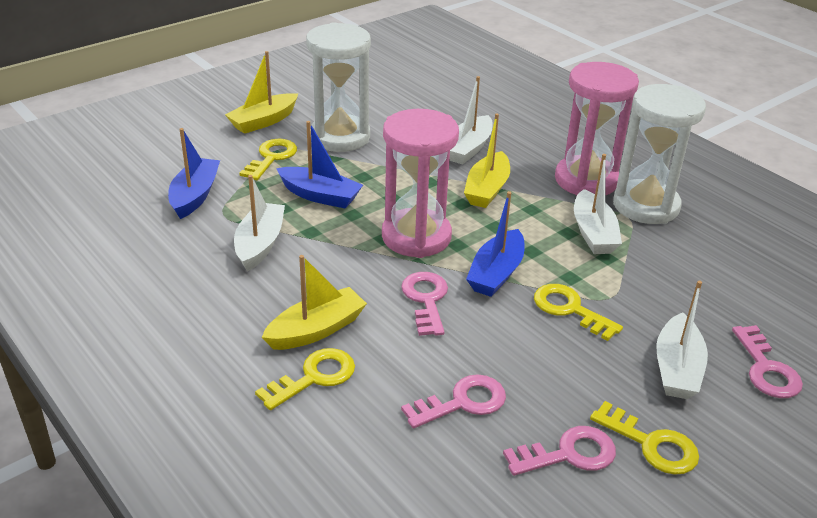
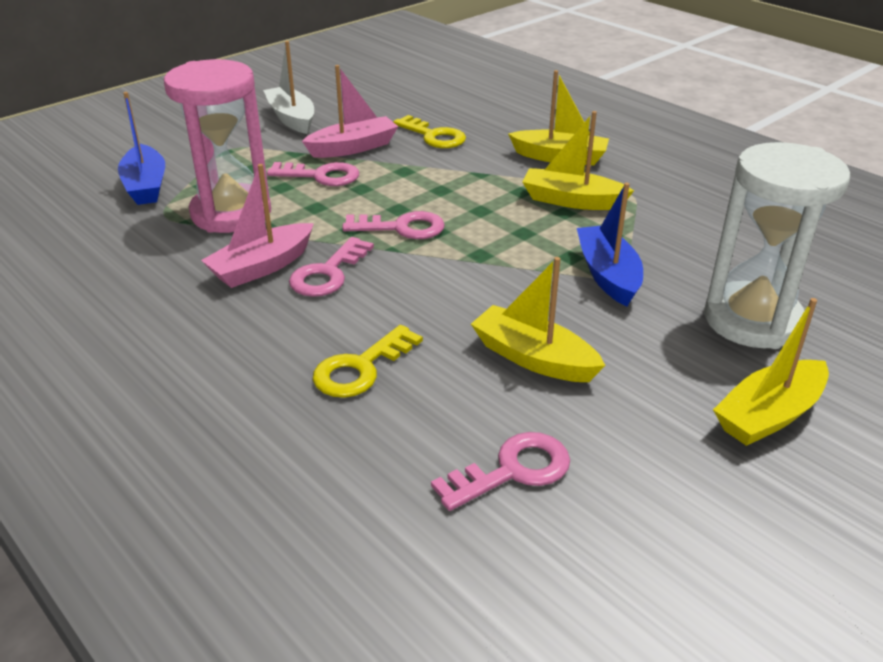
blue boat: [168,128,220,219] [276,121,363,208] [466,191,525,297] = 3 -> [118,92,165,205] [577,183,643,306] = 2
pink boat: none = 0 -> [201,164,314,288] [302,65,398,158] = 2
pink hourglass: [382,109,459,258] [555,62,639,196] = 2 -> [164,59,271,233] = 1
white boat: [234,175,285,271] [449,76,493,164] [574,154,622,254] [656,281,708,399] = 4 -> [263,41,314,134] = 1
white hourglass: [306,22,371,152] [613,84,706,224] = 2 -> [704,142,850,349] = 1
yellow boat: [225,51,298,134] [262,255,367,350] [464,113,510,208] = 3 -> [471,257,606,382] [508,70,609,166] [522,111,634,210] [713,298,829,446] = 4
yellow key: [239,139,297,180] [255,348,355,410] [534,284,623,341] [590,401,699,475] = 4 -> [313,325,423,398] [393,115,466,148] = 2

